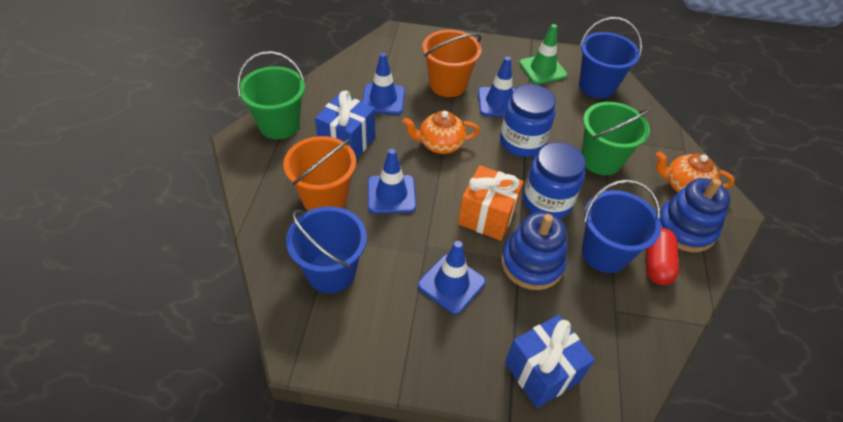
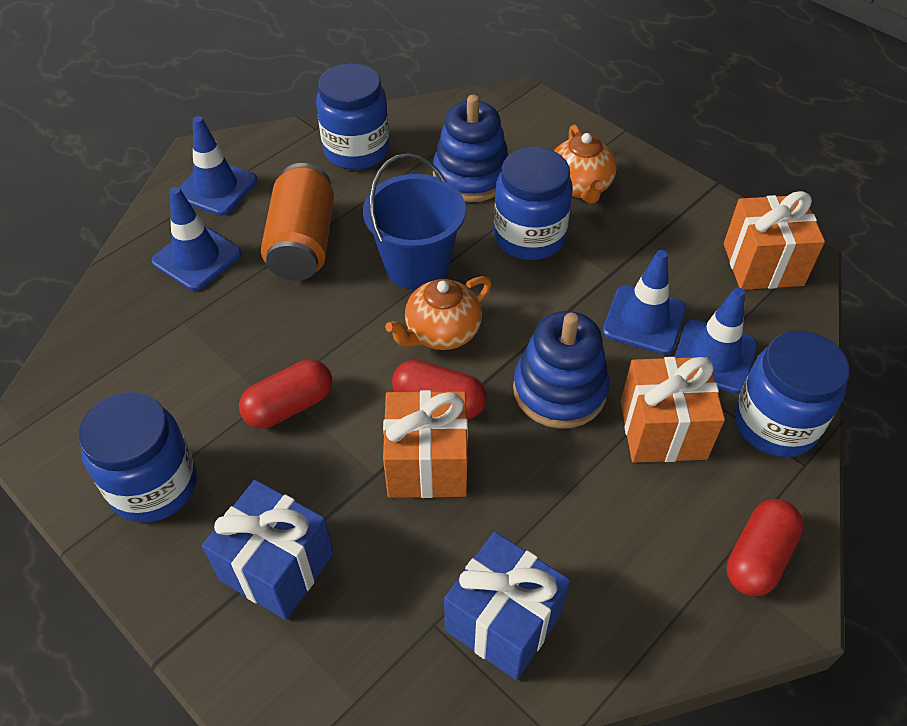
blue bucket: [286,206,367,293] [579,17,642,98] [582,179,661,273] = 3 -> [363,153,466,289] = 1
blue jar: [500,84,556,157] [523,142,586,219] = 2 -> [78,392,197,523] [316,63,390,170] [494,147,573,260] [735,331,849,457] = 4
green bucket: [237,51,305,139] [581,102,651,175] = 2 -> none = 0
green traffic cone: [519,24,567,84] = 1 -> none = 0
orange bucket: [283,136,356,211] [422,30,481,97] = 2 -> none = 0
orange can: none = 0 -> [261,163,334,281] = 1
orange gift: [458,165,524,241] = 1 -> [383,390,468,498] [621,357,725,463] [724,191,825,290] = 3
red capsule: [646,228,679,285] = 1 -> [239,360,332,429] [392,360,487,419] [726,499,803,596] = 3

